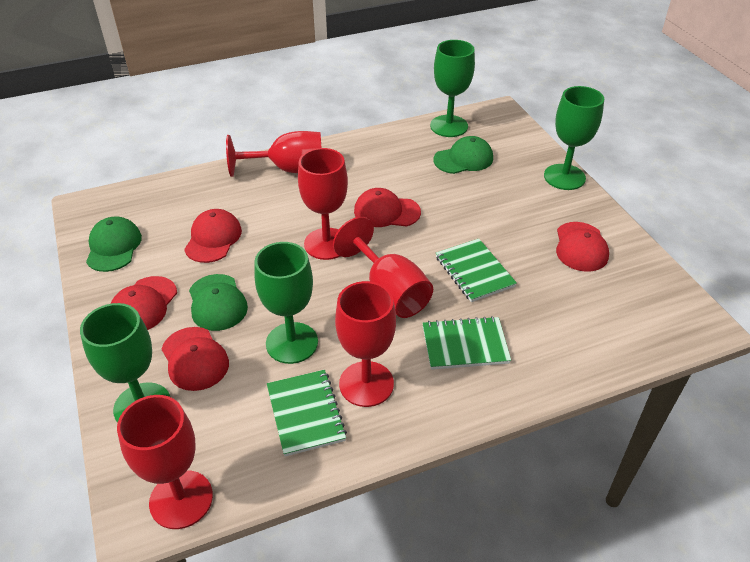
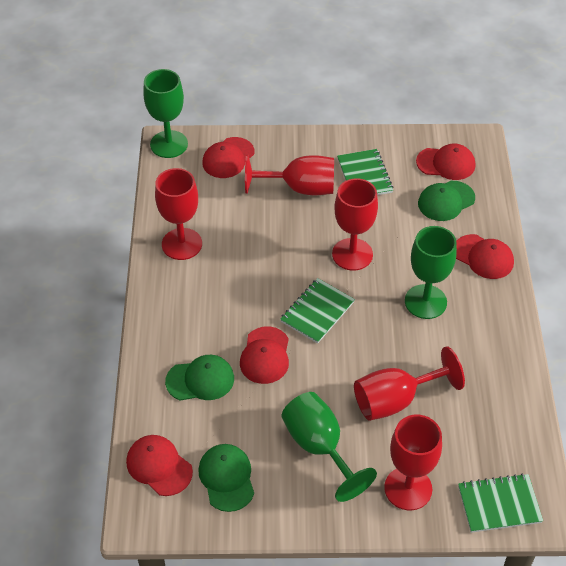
green goblet: [80,303,170,423] [254,242,318,364] [430,40,475,137] [544,86,604,190] = 4 -> [143,69,188,158] [282,392,377,502] [405,226,457,319] = 3

